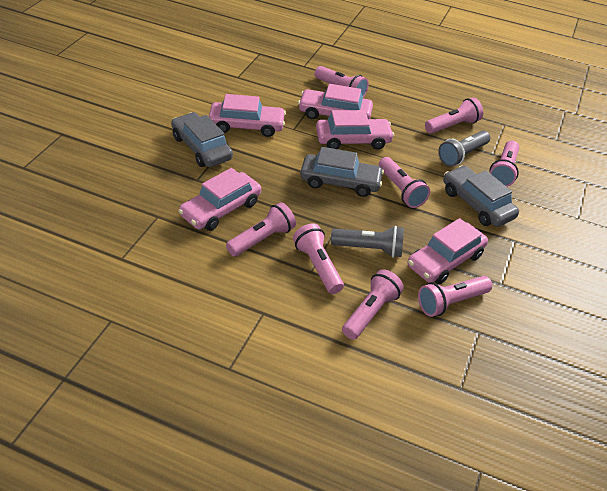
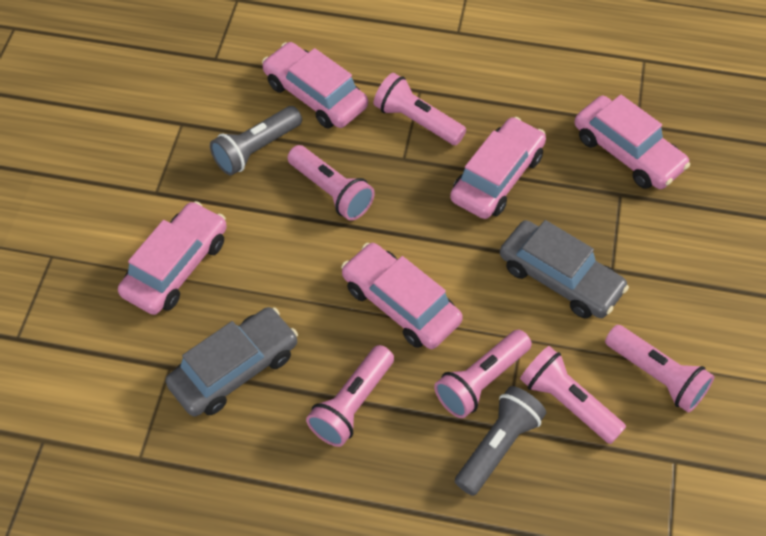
grey car: [171,112,233,167] [300,147,384,197] [443,165,519,227] = 3 -> [165,307,298,417] [500,220,629,318] = 2
pink flashlight: [226,202,296,256] [293,223,344,294] [315,66,369,97] [342,269,404,340] [379,157,430,208] [418,276,492,317] [425,97,483,134] [489,141,519,187] = 8 -> [287,145,375,221] [306,345,394,447] [374,73,466,145] [434,330,532,418] [520,346,626,444] [605,325,714,413] = 6

